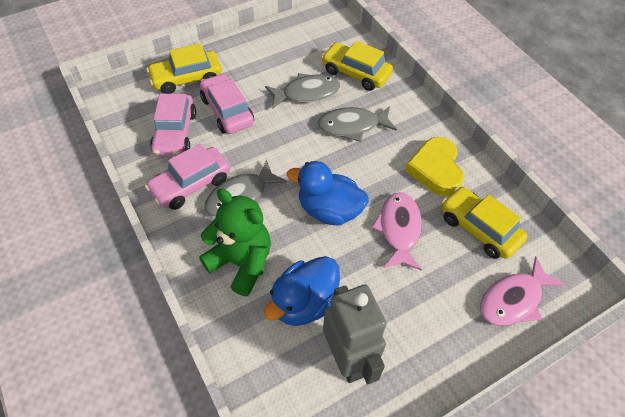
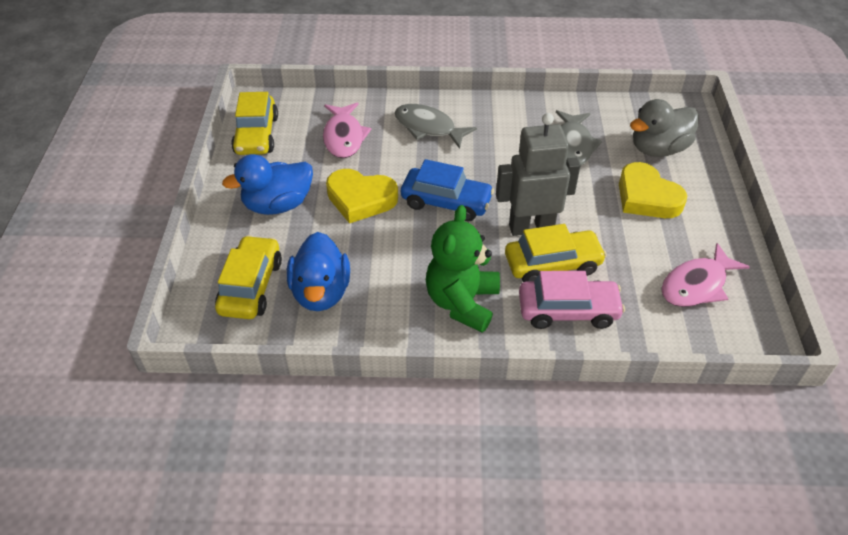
blue car: none = 0 -> [401,159,494,221] = 1
grey duck: none = 0 -> [630,99,699,157] = 1
grey fish: [204,160,287,216] [265,73,340,109] [318,106,397,142] = 3 -> [395,104,477,149] [556,110,602,165] = 2
pink car: [145,143,230,210] [150,94,196,157] [200,73,254,134] = 3 -> [519,271,625,329] = 1
yellow heart: [405,137,464,196] = 1 -> [326,169,398,223] [619,162,687,218] = 2

